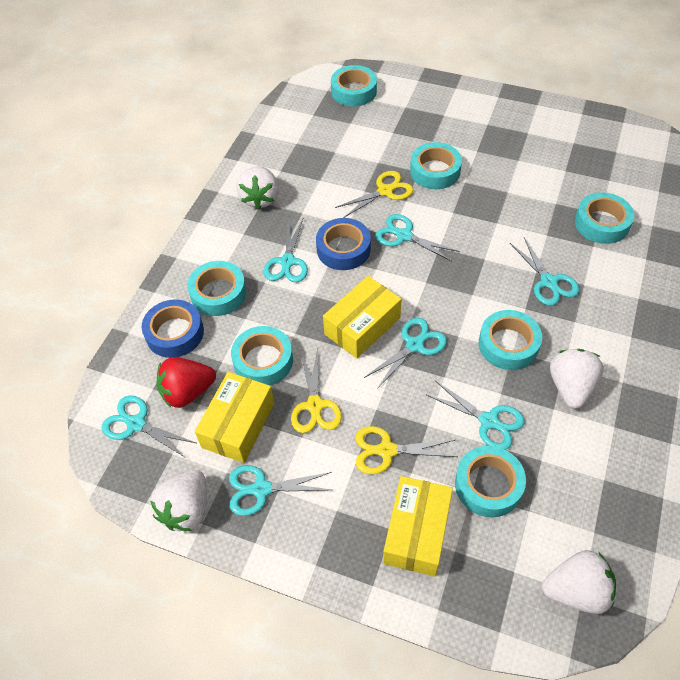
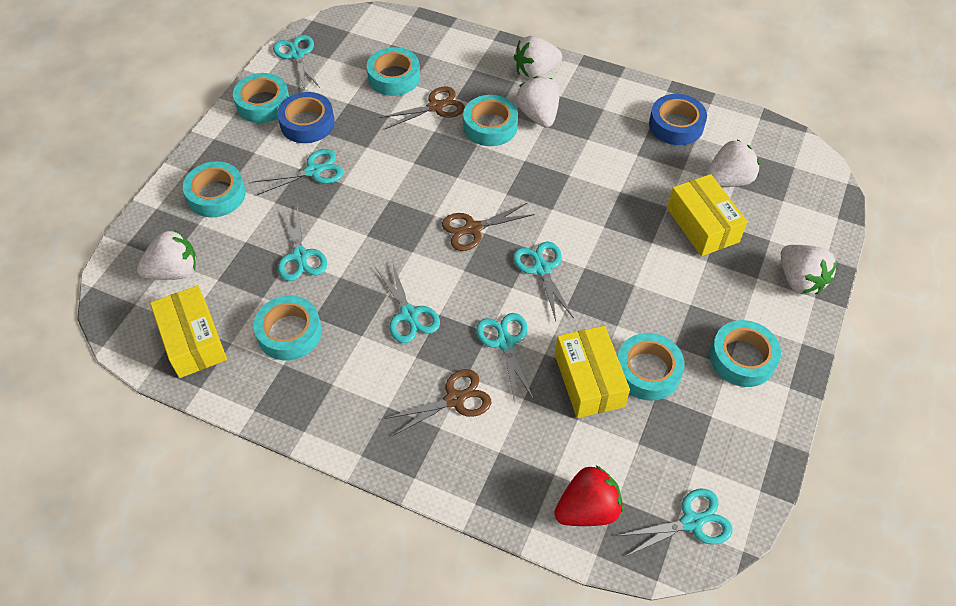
brown scissors: none = 0 -> [379,86,465,129] [385,369,491,436] [442,203,535,251] = 3
white strawberry: [150,470,206,531] [236,166,279,209] [542,550,616,614] [550,349,604,409] = 4 -> [137,230,197,280] [514,36,562,80] [516,76,559,128] [705,140,759,187] [781,245,837,295] = 5
yellow scissors: [291,348,342,433] [335,171,413,218] [355,426,457,474] = 3 -> none = 0

